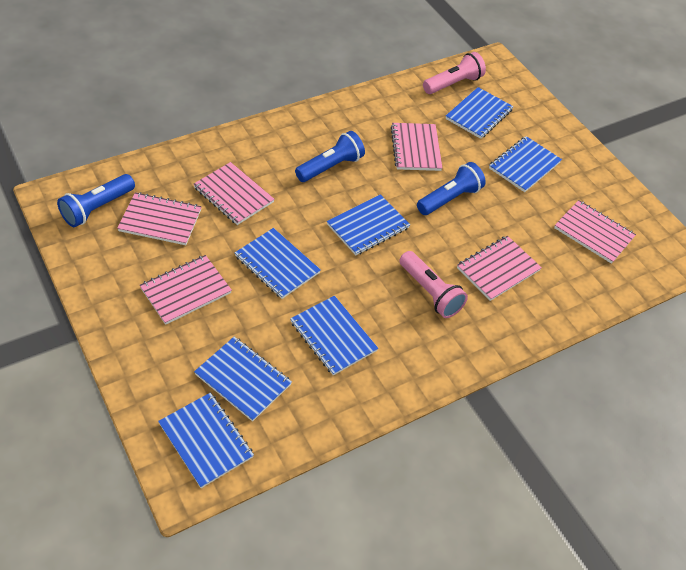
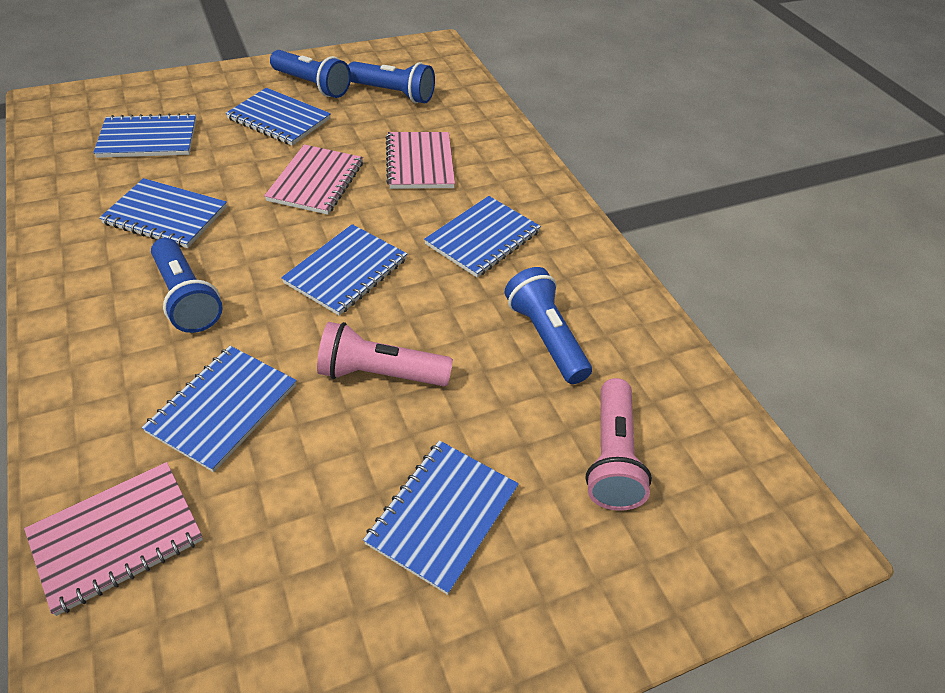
blue flashlight: [57,174,135,227] [295,131,365,182] [417,162,486,215] = 3 -> [151,238,223,333] [270,50,351,98] [348,61,435,103] [505,267,592,384] = 4
pink notebook: [117,192,202,245] [140,255,232,325] [193,162,274,225] [391,123,443,171] [457,236,542,301] [554,200,636,264] = 6 -> [24,462,203,616] [264,144,363,215] [386,132,455,189] = 3

